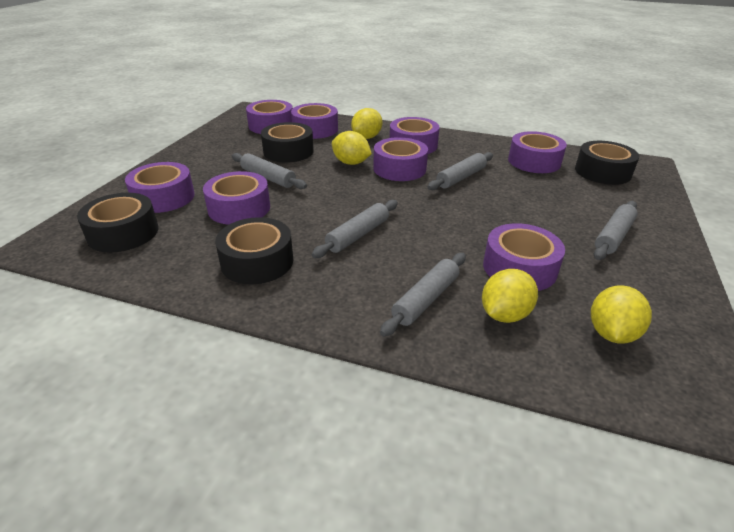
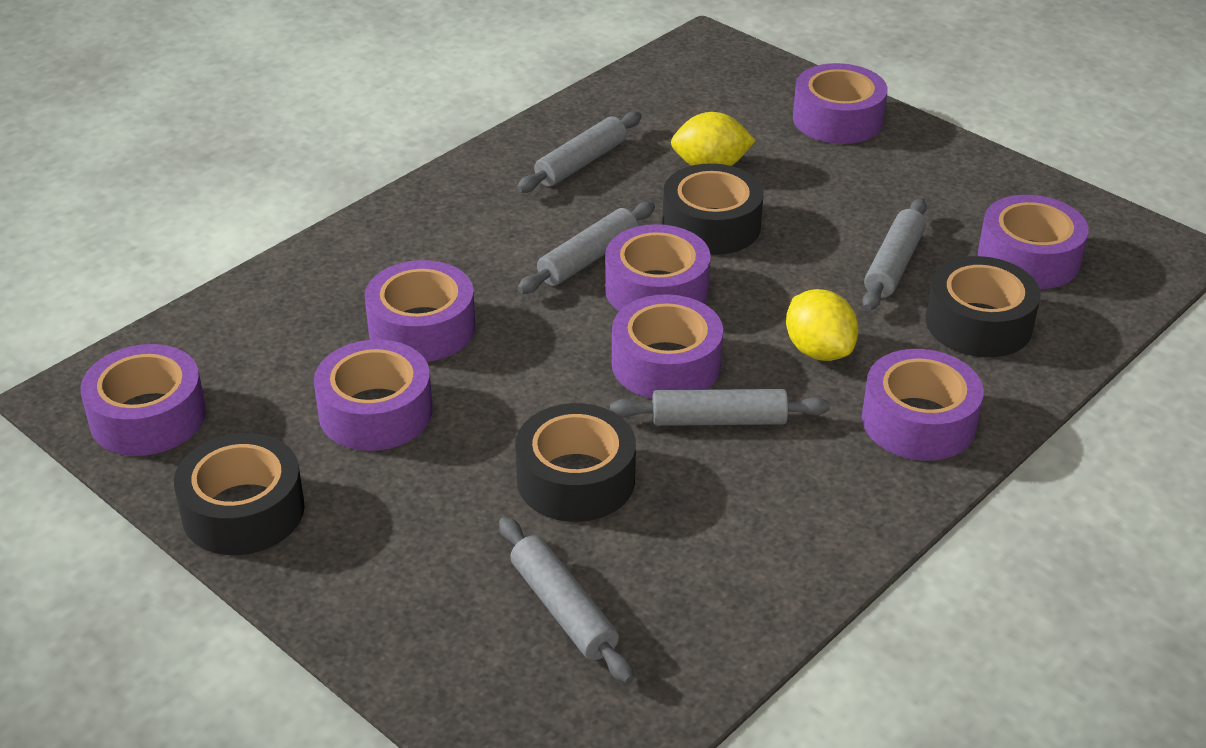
yellow lemon: [332,131,372,165] [351,108,383,139] [482,269,538,323] [591,285,652,344] = 4 -> [671,112,756,166] [786,289,859,361] = 2

